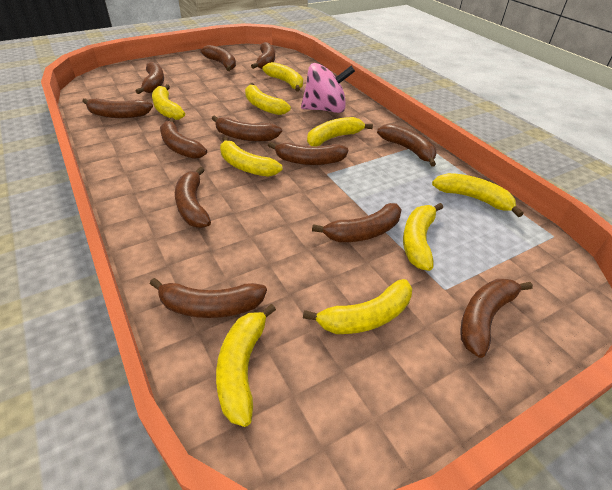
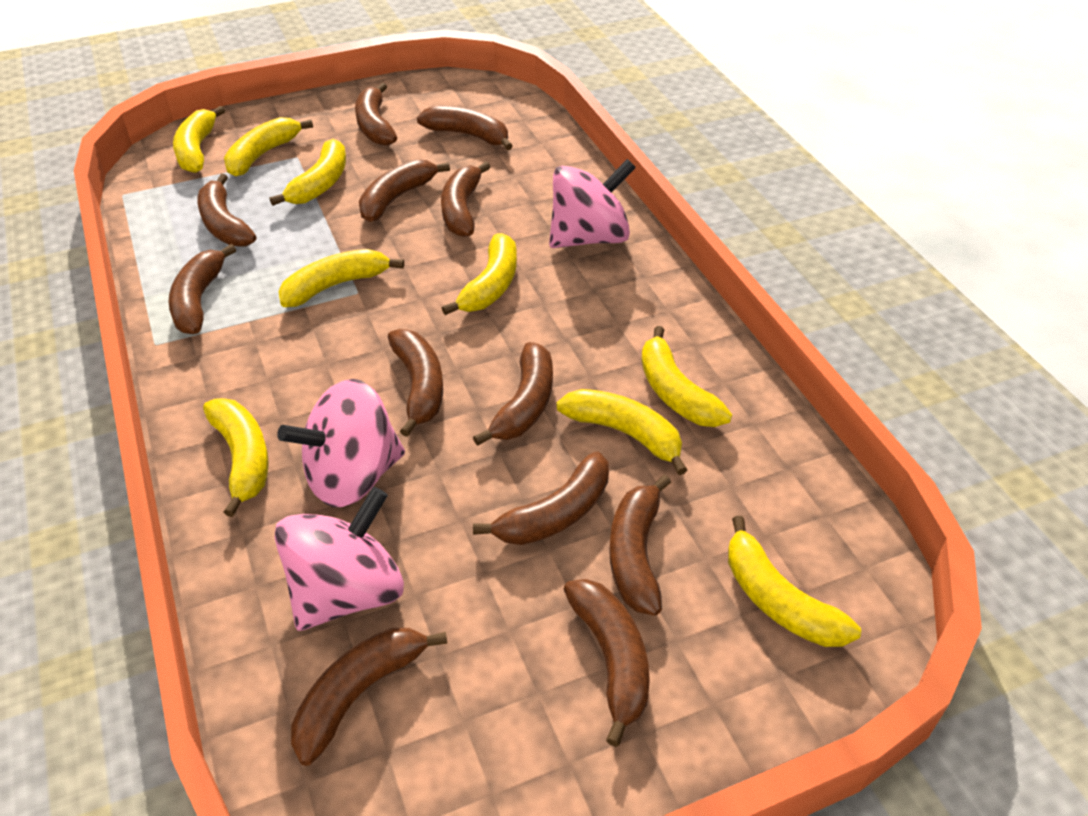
pink spinning top: [301,63,355,113] = 1 -> [275,487,404,631] [277,379,405,507] [549,159,636,248] = 3

